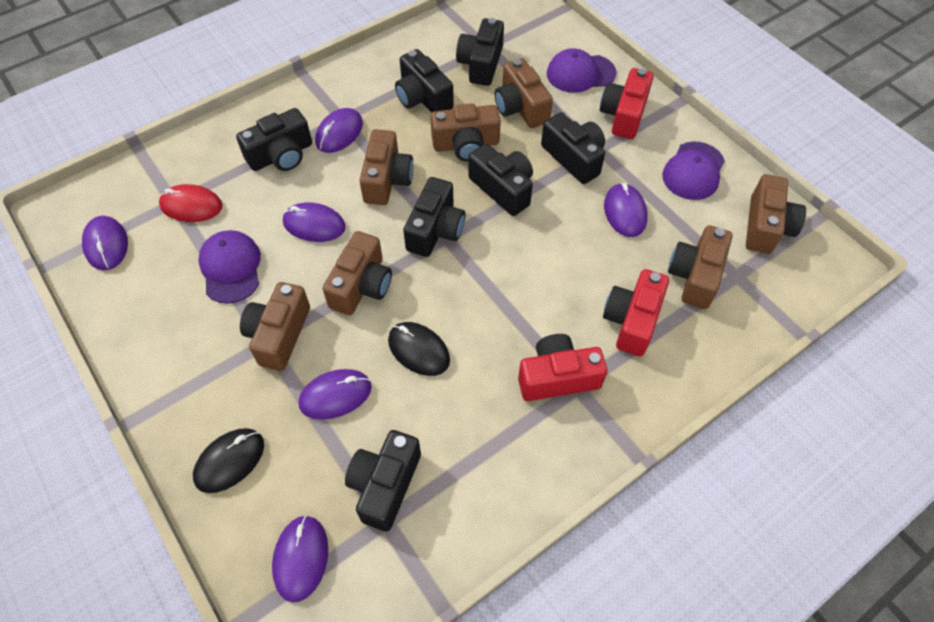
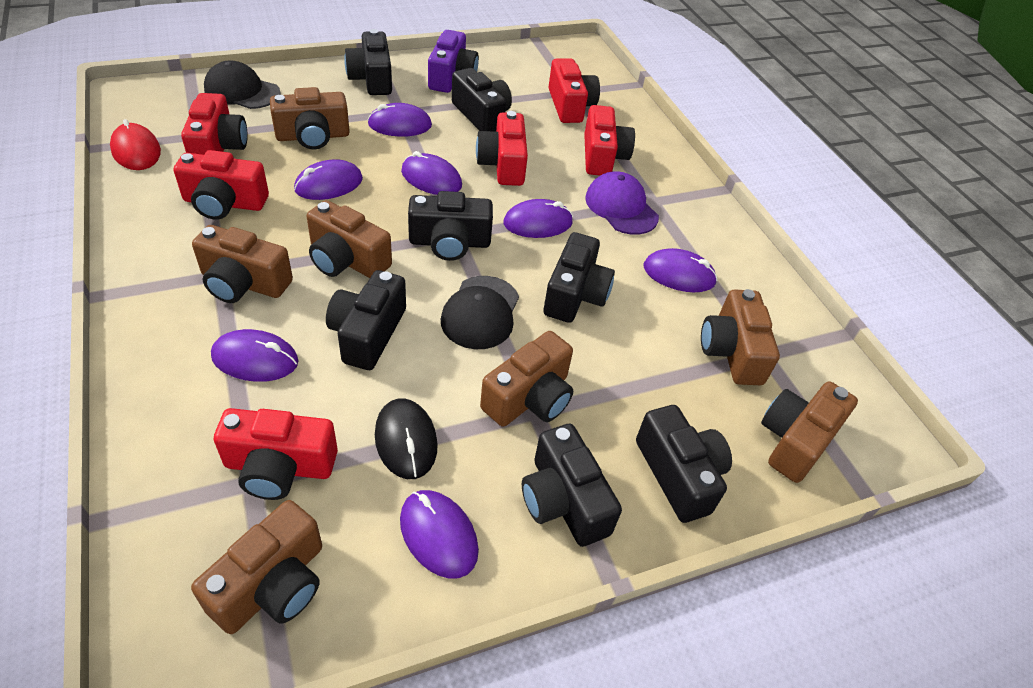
black cap: none = 0 -> [204,60,281,109] [441,276,519,349] = 2
black mouse: [193,428,264,493] [388,322,450,376] = 2 -> [375,398,438,479] = 1
purple camera: none = 0 -> [428,30,479,93] = 1
purple cap: [198,230,261,304] [547,49,616,93] [662,141,725,200] = 3 -> [585,171,659,235] = 1
purple mouse: [82,216,128,271] [272,515,328,603] [283,203,346,242] [299,369,372,420] [315,108,363,153] [604,183,648,237] = 6 -> [211,329,299,382] [294,159,363,200] [368,103,432,137] [400,490,479,579] [401,151,462,195] [504,199,573,238] [644,248,717,292] = 7
red camera: [518,334,608,401] [600,68,654,139] [603,269,669,357] = 3 -> [174,150,269,220] [181,93,248,155] [214,408,338,500] [476,111,528,186] [549,59,600,123] [584,105,635,176] = 6

